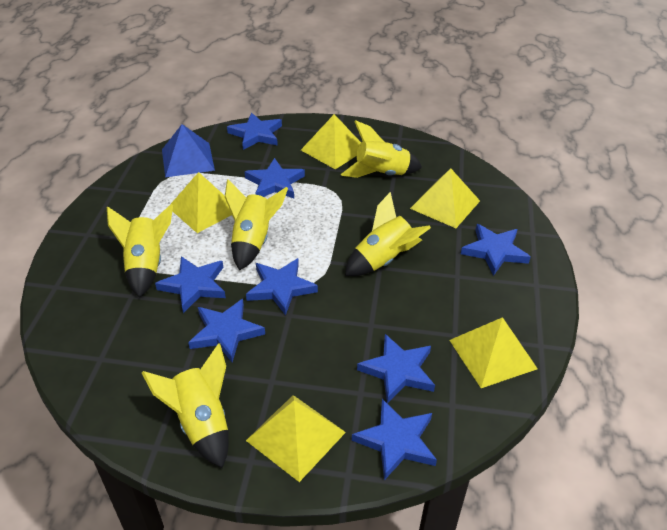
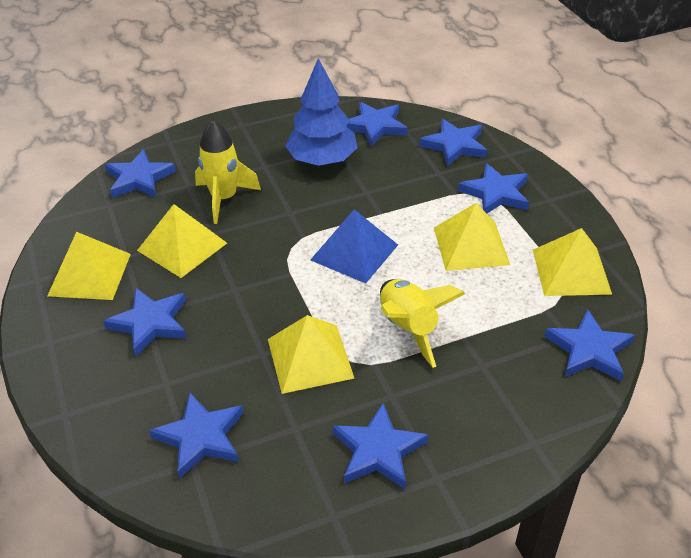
blue tree: none = 0 -> [285,58,358,166] = 1
yellow rocket: [107,204,173,298] [142,343,229,468] [225,179,288,271] [341,120,422,178] [345,192,431,276] = 5 -> [195,120,261,224] [380,279,465,368] = 2

